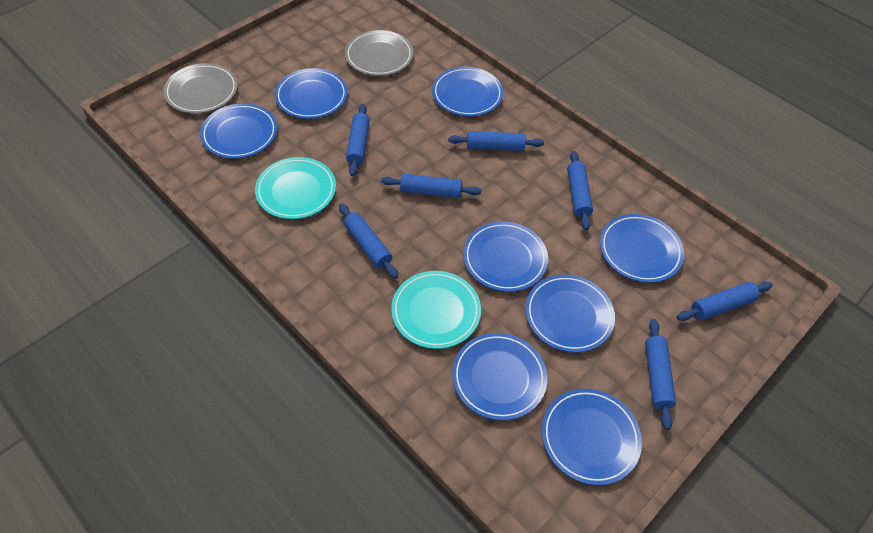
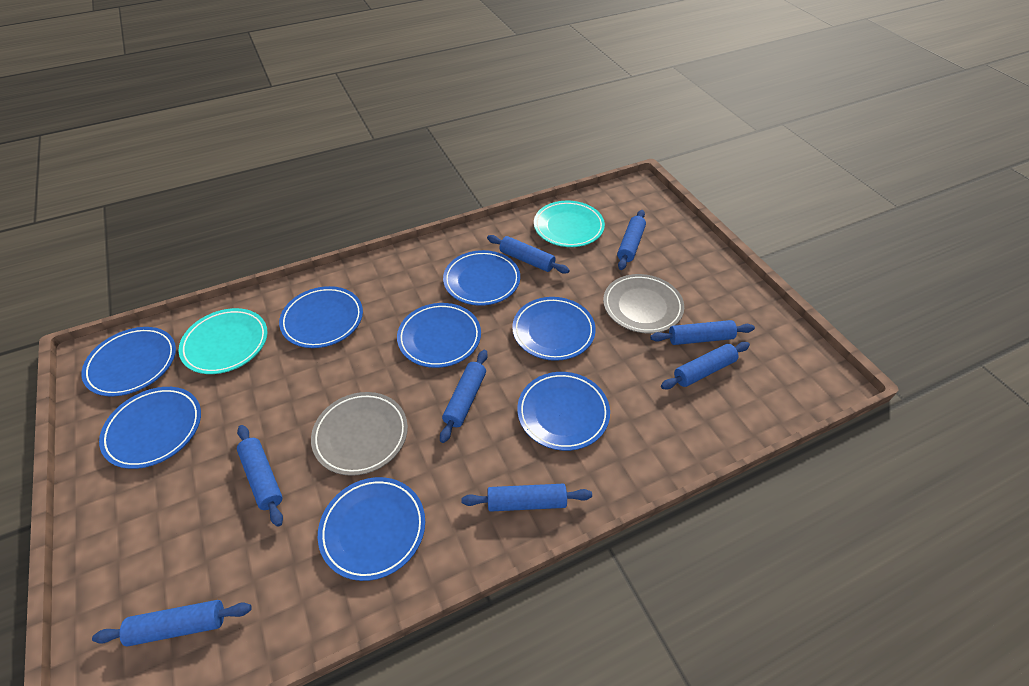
blue rolling pin: [339,203,398,279] [346,104,370,176] [381,174,481,198] [448,131,544,151] [567,151,593,230] [645,319,676,430] [677,282,773,321] = 7 -> [92,600,252,647] [237,425,283,527] [440,350,488,443] [461,484,592,512] [487,235,570,274] [617,210,646,270] [650,320,755,345] [661,342,750,389] = 8

